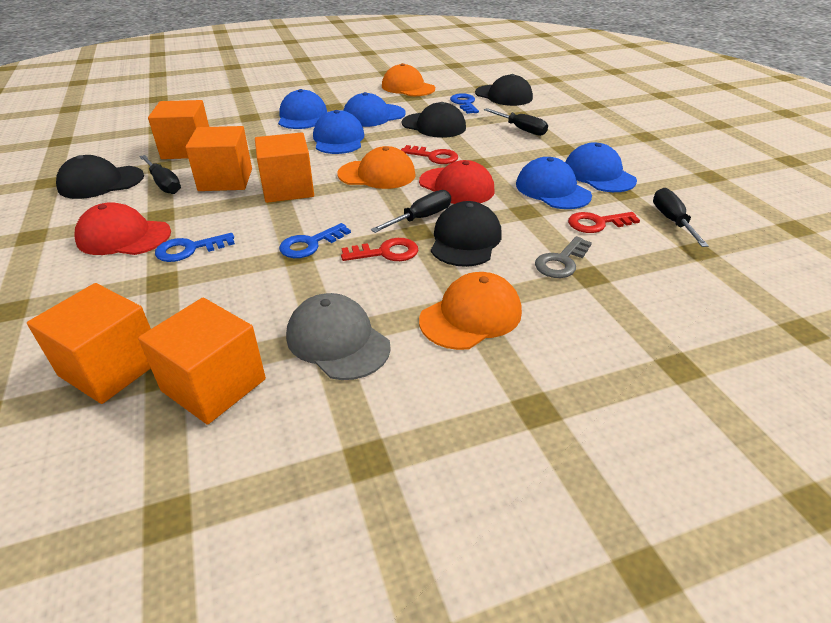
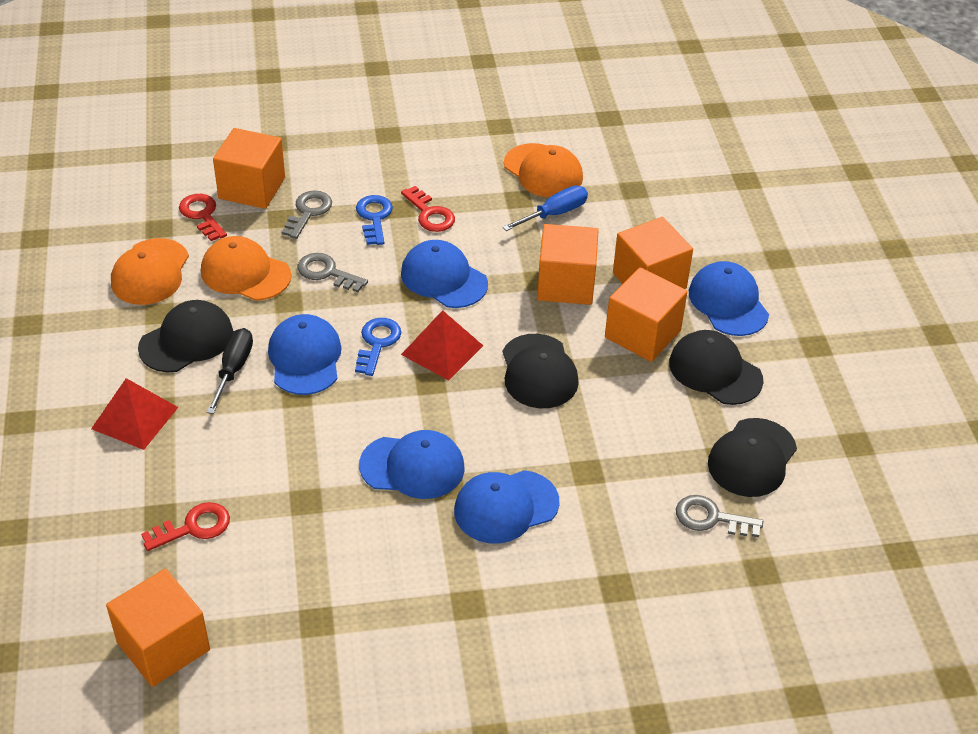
black screwdriver: [139,155,181,194] [371,190,451,233] [484,108,548,136] [653,188,709,247] = 4 -> [206,328,253,414] = 1
blue key: [155,233,235,262] [279,223,351,258] [450,93,479,114] = 3 -> [355,318,401,376] [356,195,393,245] = 2
blue screwdriver: none = 0 -> [502,186,588,231] = 1
grey cap: [286,293,391,380] = 1 -> none = 0
grey key: [535,236,592,278] = 1 -> [282,190,332,239] [297,253,368,292] [676,495,763,537] = 3
red cap: [74,202,171,255] [419,160,494,204] = 2 -> none = 0
red pyramid: none = 0 -> [91,378,178,450] [401,310,483,380] = 2

